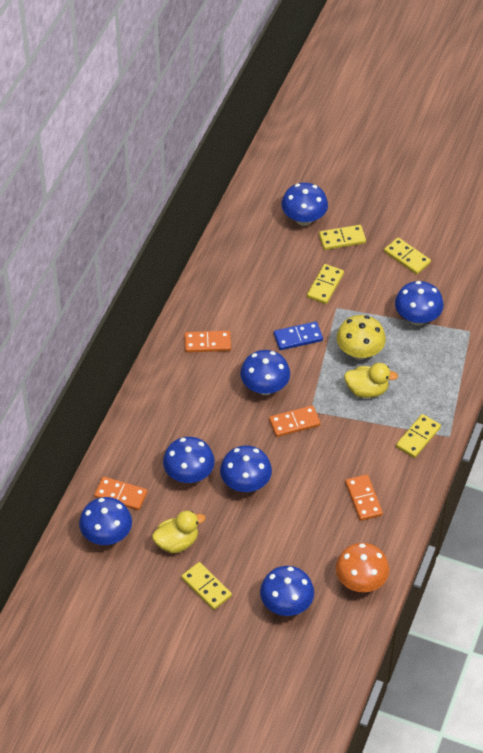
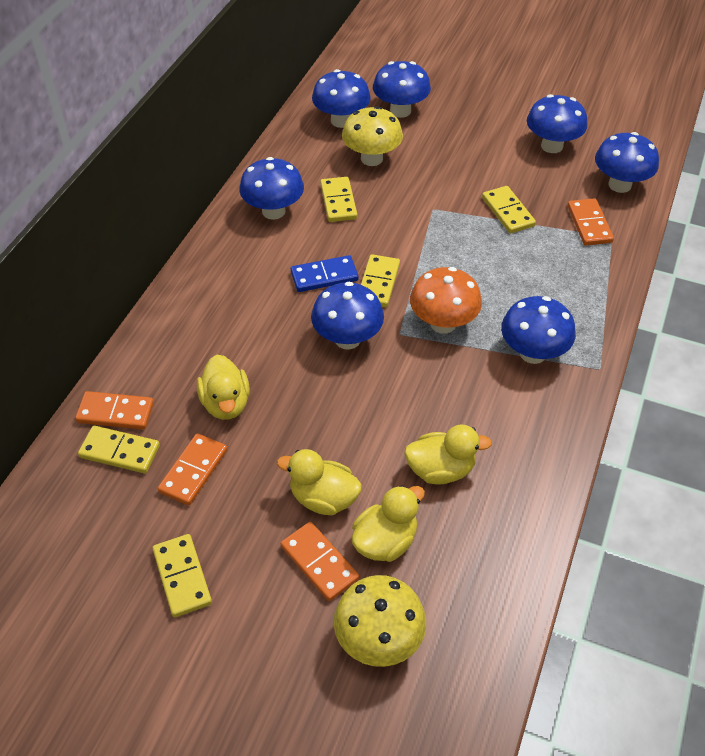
yellow duck: [152,511,205,553] [344,363,398,398] = 2 -> [197,355,250,420] [277,449,362,515] [352,485,425,562] [404,425,492,484] = 4
yellow mushroom: [336,315,386,360] = 1 -> [334,575,426,667] [342,106,403,166] = 2

